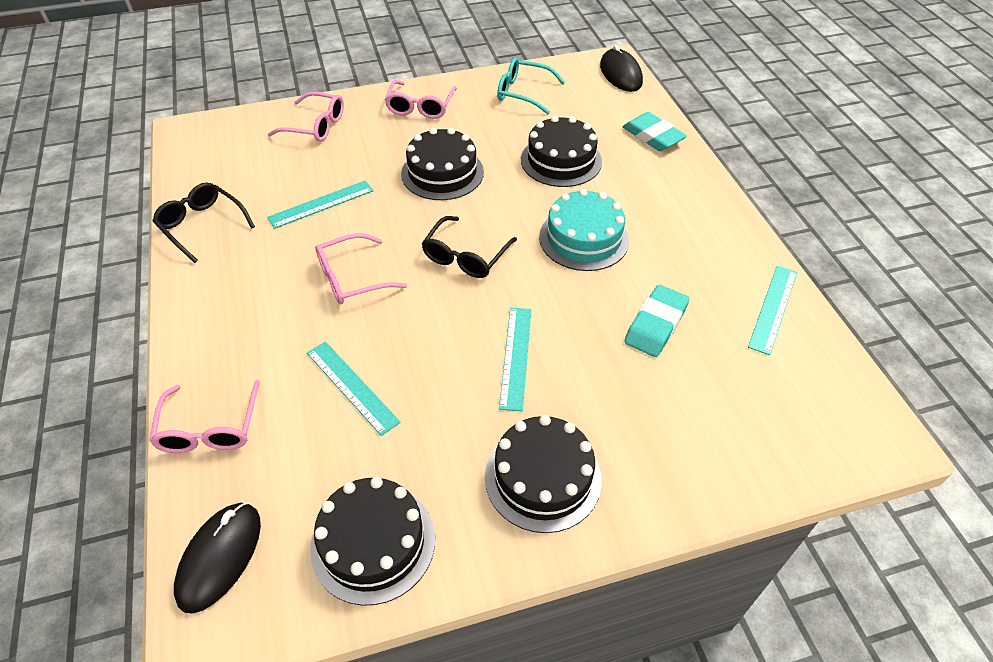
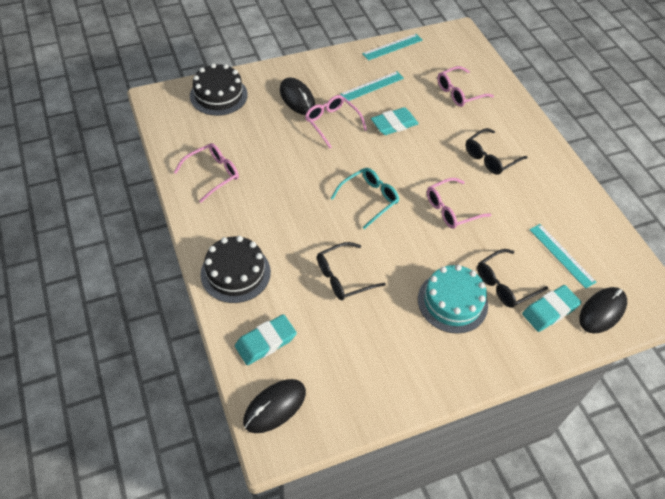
black cake: [310,477,435,606] [401,128,484,200] [485,415,602,533] [521,116,602,187] = 4 -> [190,63,248,116] [200,236,271,303] = 2
black glasses: [153,183,255,263] [421,216,517,278] = 2 -> [317,242,386,300] [466,128,528,175] [477,249,548,308] = 3
black mouse: [174,502,261,614] [600,45,643,92] = 2 -> [243,379,306,433] [280,77,315,115] [579,287,627,334] = 3
turquoise eraser: [623,112,687,151] [624,285,689,357] = 2 -> [235,314,297,365] [371,107,419,135] [522,285,581,332] = 3
turquoise ruler: [267,180,373,229] [307,341,400,436] [499,308,531,411] [748,266,797,355] = 4 -> [340,71,404,101] [362,34,423,61] [530,224,596,289] = 3

